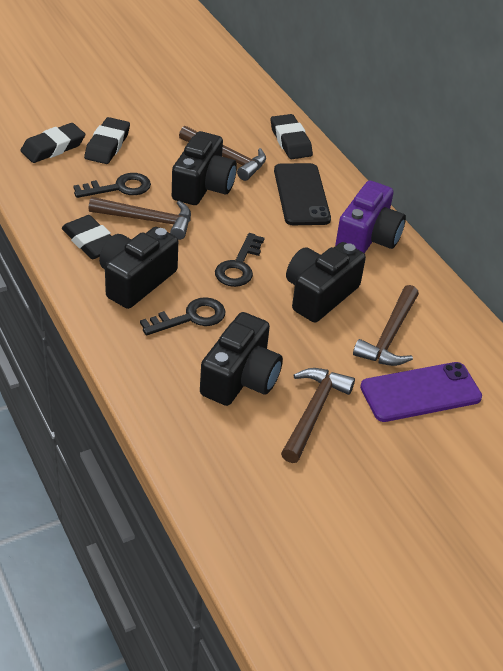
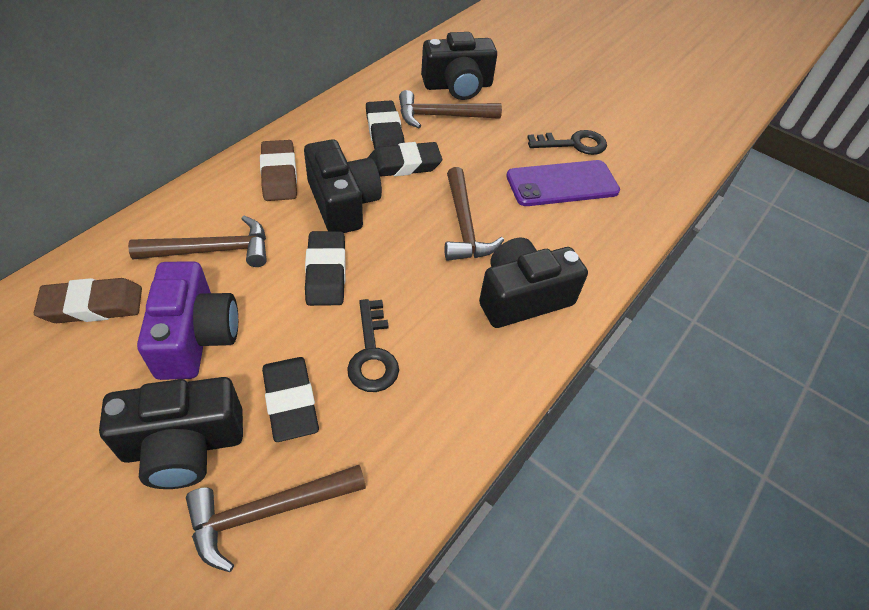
black key: [73,173,151,198] [140,297,225,335] [215,233,265,287] = 3 -> [347,299,399,392] [527,130,607,155] = 2
black phone: [274,163,331,225] = 1 -> none = 0
brown eraser: none = 0 -> [34,278,142,323] [260,140,297,201] = 2

